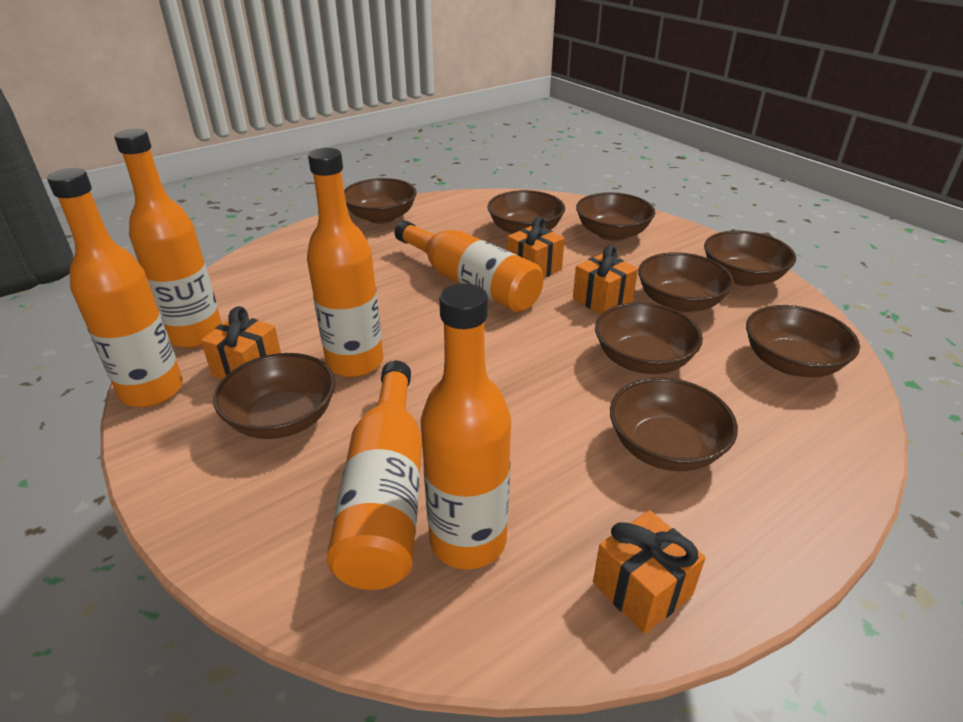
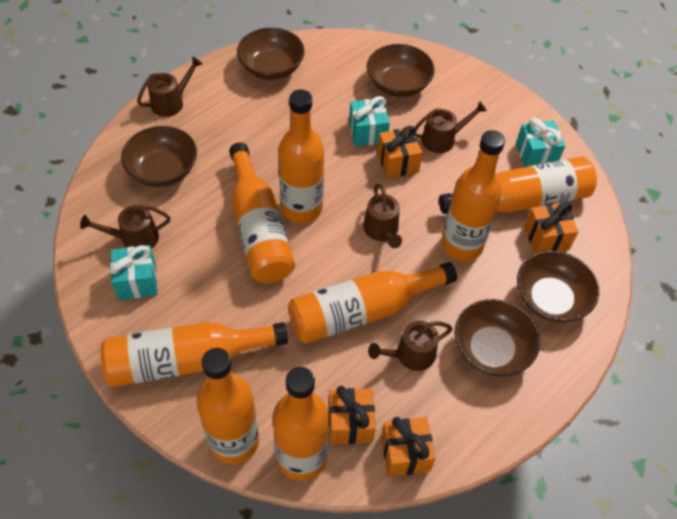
brown bowl: [213,353,335,439] [344,178,417,224] [488,190,565,234] [576,192,655,241] [595,302,703,374] [610,377,738,471] [638,252,734,312] [704,231,796,286] [746,305,860,377] = 9 -> [121,126,197,187] [237,28,305,80] [367,44,435,97] [454,299,540,376] [517,251,599,323] = 5
brown watering can: none = 0 -> [80,204,170,249] [137,56,202,117] [363,184,402,248] [368,321,453,371] [415,101,487,153] = 5
orange bottle: [47,168,183,407] [114,129,222,348] [307,148,383,377] [326,361,422,590] [394,220,543,312] [421,283,511,570] = 6 -> [101,322,288,387] [196,348,259,464] [229,143,295,283] [273,367,329,481] [278,89,324,223] [288,262,457,344] [439,157,597,214] [442,130,505,261] = 8
turquoise gift: none = 0 -> [109,245,157,300] [349,96,390,146] [516,118,565,167] = 3

